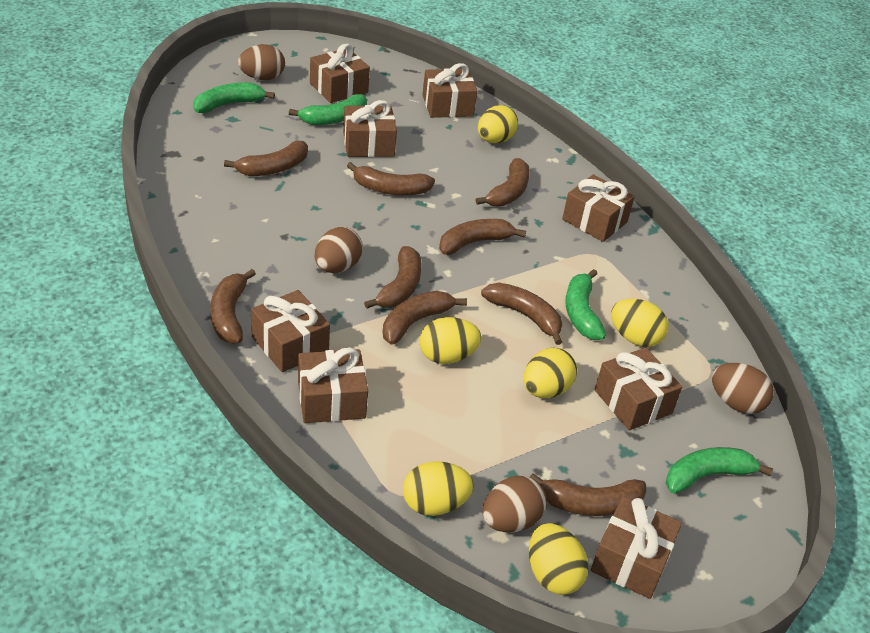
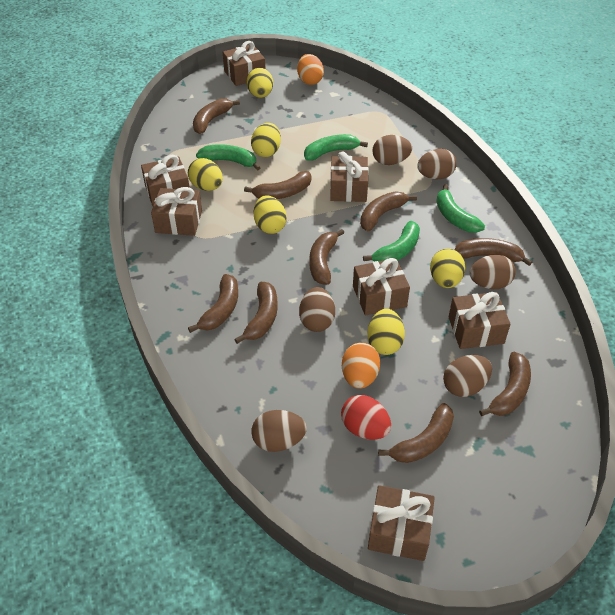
brown egg: [238,44,285,80] [315,227,363,273] [482,475,547,533] [712,363,774,414] = 4 -> [252,410,307,452] [299,287,335,332] [373,135,412,165] [417,149,457,180] [443,355,492,397] [469,255,516,289] = 6
brown gift: [251,290,330,372] [298,347,368,423] [310,44,370,103] [343,100,397,157] [423,63,477,118] [562,174,635,242] [591,496,682,599] [595,347,682,430] = 8 -> [141,155,190,206] [151,187,202,236] [223,41,265,86] [330,152,369,202] [353,258,410,316] [368,485,435,561] [449,292,511,349] = 7
orange egg: none = 0 -> [297,54,324,85] [342,343,380,389] = 2
red egg: none = 0 -> [341,395,391,440] = 1

